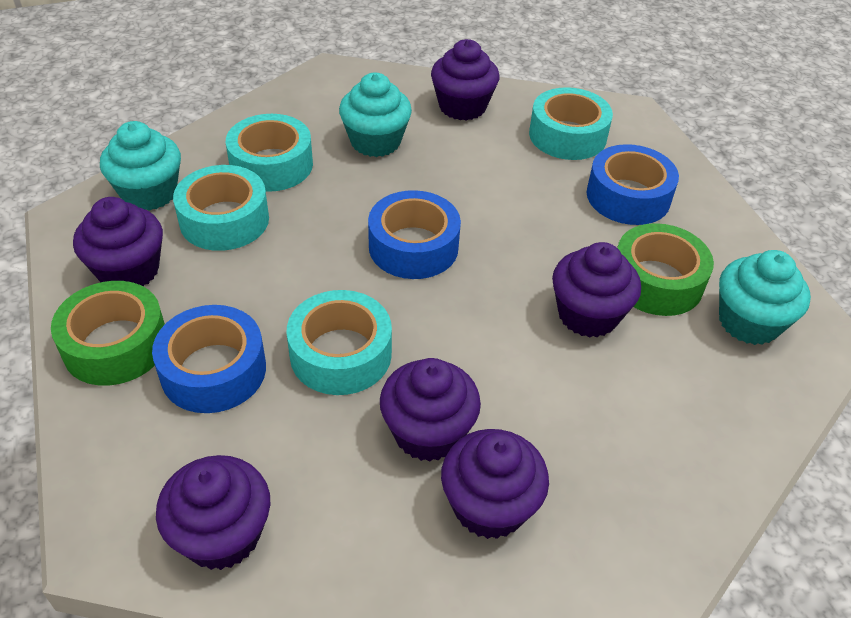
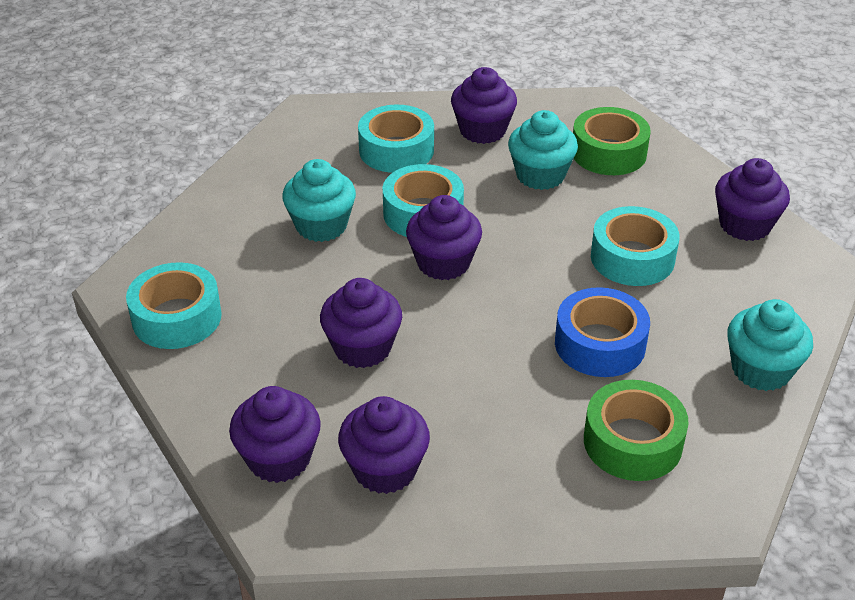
blue tape: [152,305,266,413] [368,190,461,279] [587,144,679,225] = 3 -> [555,287,650,377] = 1

